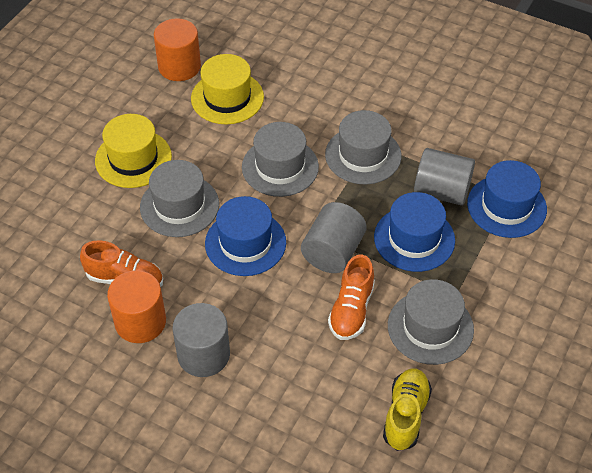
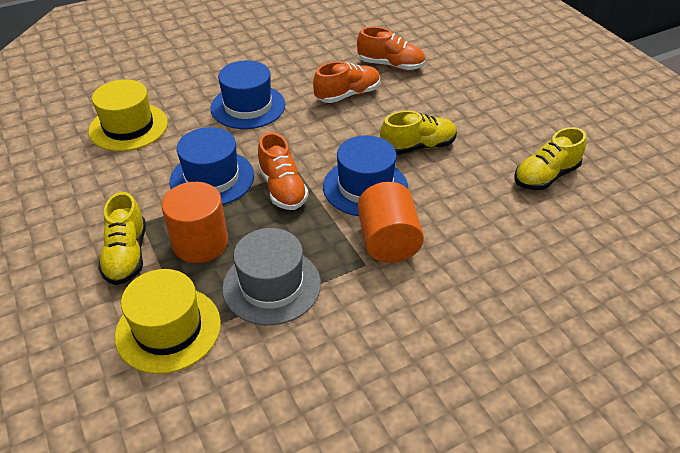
grey cylinder: [173,303,230,377] [301,202,367,273] [414,148,475,206] = 3 -> none = 0
grey hat: [140,160,219,237] [242,122,319,197] [325,110,401,184] [388,279,474,365] = 4 -> [222,228,321,325] = 1
orange shoe: [80,240,163,287] [328,255,375,340] = 2 -> [258,132,308,210] [313,61,380,103] [357,27,425,70] = 3
yellow shoe: [383,368,432,451] = 1 -> [98,192,146,285] [380,111,457,155] [515,127,587,190] = 3

